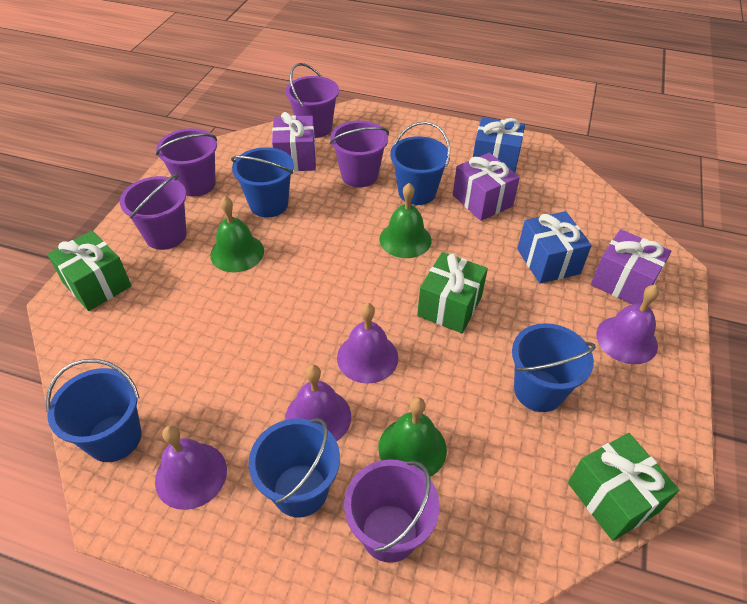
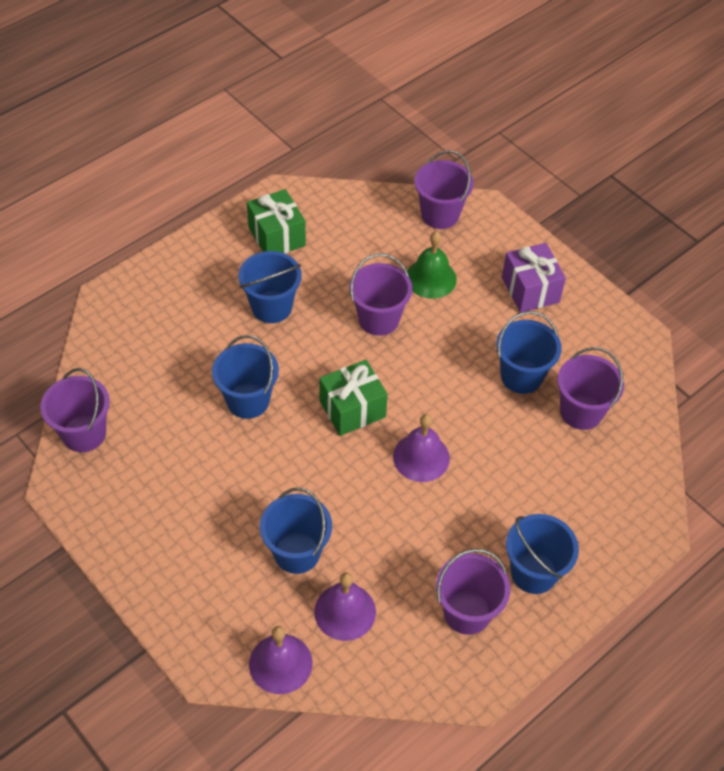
blue gift: [473,117,525,173] [517,211,592,284] = 2 -> none = 0
green bell: [210,196,264,272] [378,397,447,477] [379,183,431,258] = 3 -> [407,231,457,299] = 1
green gift: [47,231,132,311] [417,252,488,333] [568,433,679,541] = 3 -> [247,189,306,254] [319,360,388,436] = 2
purple bell: [155,425,227,510] [285,365,351,442] [337,303,398,384] [596,285,659,364] = 4 -> [249,626,312,694] [314,572,376,641] [393,414,450,482] = 3
purple gift: [272,112,316,172] [453,153,520,221] [591,229,672,304] = 3 -> [502,243,566,313] = 1

